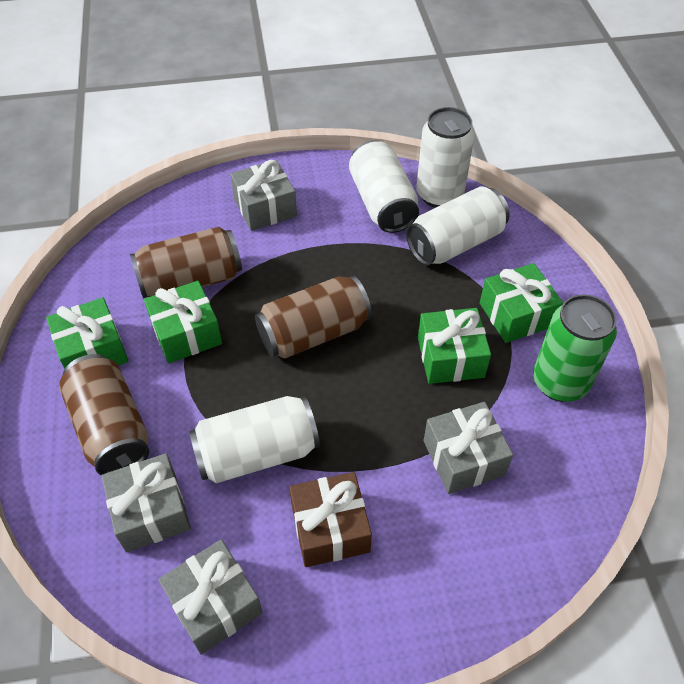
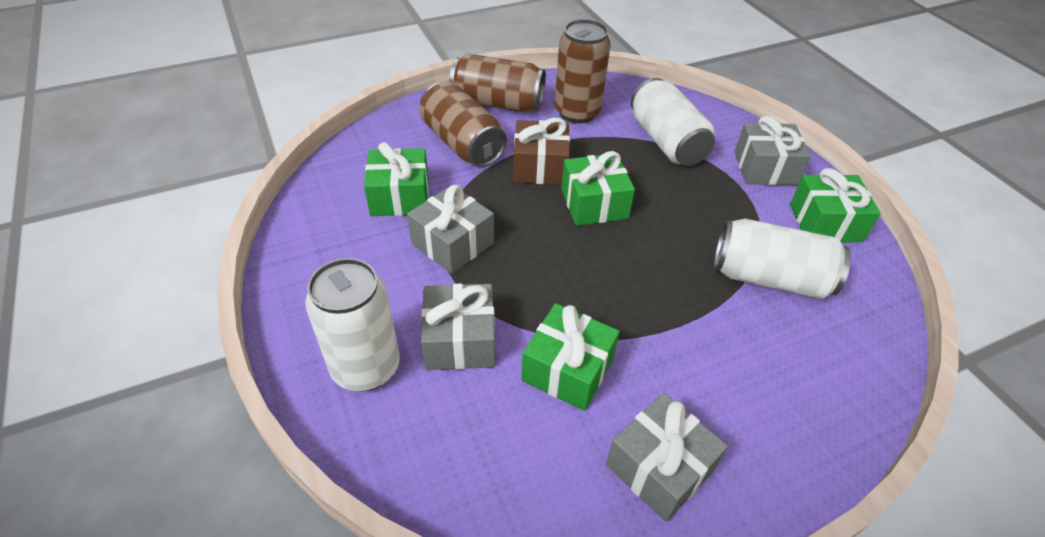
green can: [533,294,617,402] = 1 -> none = 0
white can: [189,396,320,483] [349,140,419,233] [406,186,510,266] [416,107,475,208] = 4 -> [305,258,400,391] [631,78,715,166] [714,218,851,299] = 3

